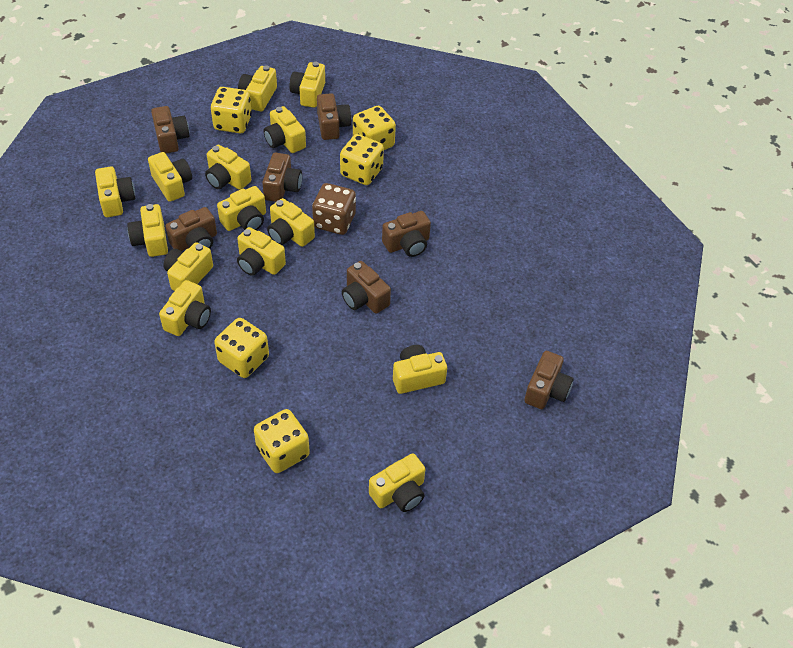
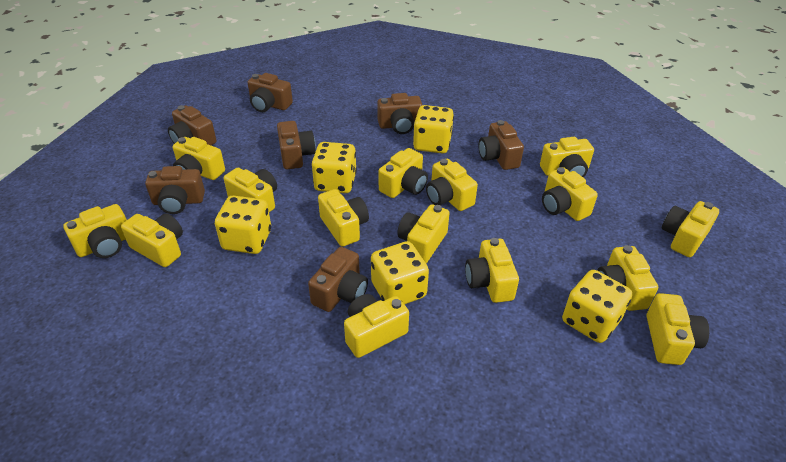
brown dice: [312,183,356,235] = 1 -> none = 0
yellow camera: [95,166,135,217] [127,204,168,257] [148,152,192,202] [159,280,211,336] [163,242,213,291] [205,145,251,190] [217,186,266,231] [237,227,286,276] [238,65,277,112] [263,106,306,153] [267,198,315,247] [289,61,325,108] [369,453,425,512] [393,345,447,394] = 14 -> [63,204,127,258] [121,213,183,267] [173,137,225,180] [224,168,277,212] [318,189,369,247] [344,294,409,358] [379,148,428,198] [397,204,450,263] [426,159,478,211] [465,238,519,303] [540,137,594,177] [542,167,598,221] [597,245,658,311] [647,293,709,365] [662,201,719,257] = 15

